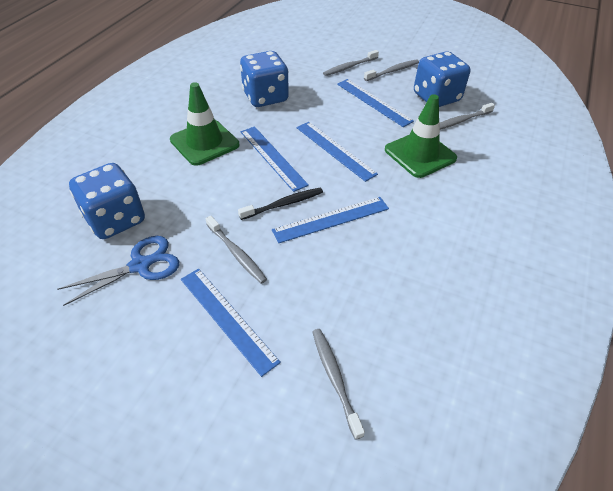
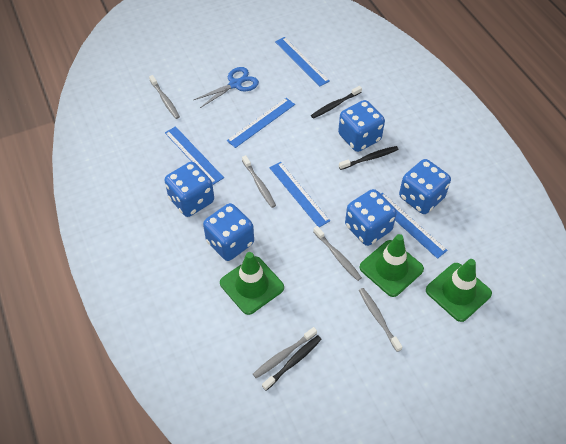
black toothbrush: [238,188,323,220] = 1 -> [262,335,322,391] [311,86,362,119] [339,146,399,170] = 3
blue dice: [69,163,145,239] [240,51,289,107] [414,51,470,107] = 3 -> [164,162,214,217] [203,203,254,261] [338,100,385,152] [345,189,397,246] [399,159,451,214] = 5
green traffic cone: [170,82,239,166] [385,94,457,178] = 2 -> [220,252,284,315] [359,234,424,297] [426,259,492,322] = 3

